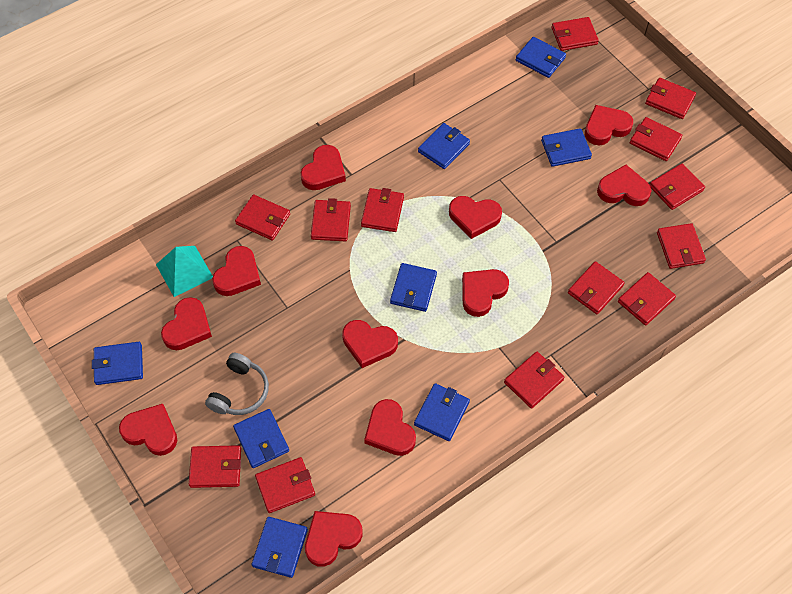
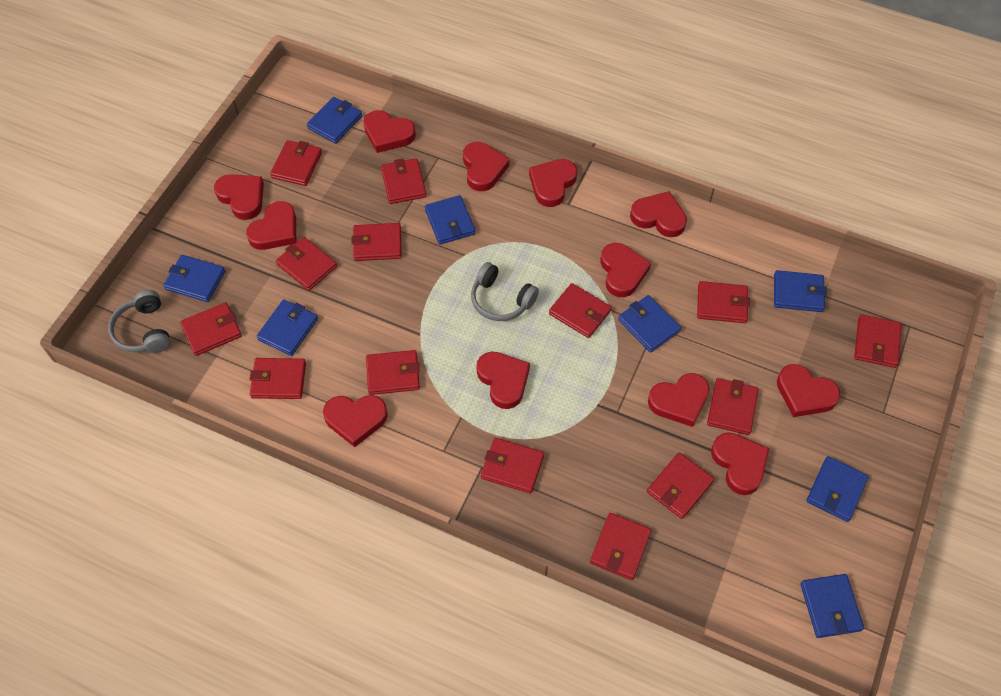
grey headphones: [205,353,269,415] = 1 -> [108,290,171,353] [471,262,539,321] = 2
red heart: [119,404,177,456] [161,297,212,350] [212,246,261,296] [301,145,346,190] [305,511,363,567] [342,320,398,368] [364,399,416,456] [449,196,502,239] [462,269,509,317] [585,105,633,145] [597,165,651,206] = 11 -> [214,174,264,220] [246,201,296,250] [323,395,388,447] [363,110,416,153] [463,142,510,191] [476,352,530,409] [529,159,577,207] [600,243,651,297] [630,191,687,237] [648,373,710,427] [711,433,769,495] [777,364,840,417] = 12
red wallet: [189,445,241,488] [235,195,290,241] [255,457,315,513] [311,198,351,241] [361,188,404,232] [504,351,565,409] [552,17,599,51] [568,261,625,314] [618,272,676,326] [630,117,682,161] [645,78,696,119] [650,164,705,210] [657,223,706,269] = 13 -> [180,302,242,356] [249,358,306,399] [270,140,322,186] [276,237,337,291] [352,223,402,261] [366,350,420,395] [381,158,426,204] [481,438,544,493] [549,283,612,338] [590,513,652,580] [647,452,714,519] [697,281,750,323] [707,378,759,435] [854,314,902,368] = 14
turquoise pyramid: [156,246,213,297] = 1 -> none = 0

